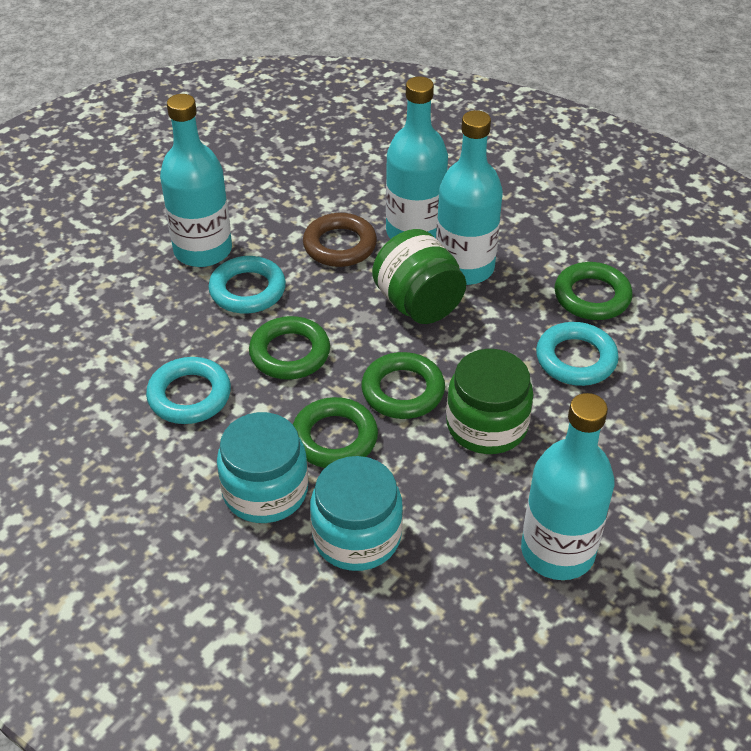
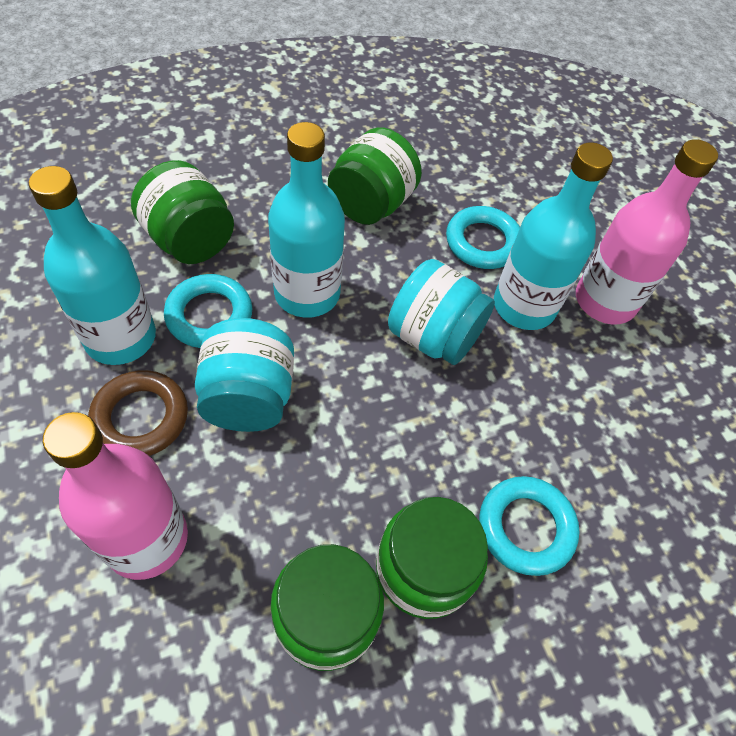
green jar: [372,229,466,324] [446,349,533,454] = 2 -> [131,160,234,264] [271,544,384,671] [328,127,422,225] [376,497,488,619] = 4
green ring: [249,316,330,380] [293,397,378,468] [362,352,445,419] [554,262,633,320] = 4 -> none = 0
pink bottle: none = 0 -> [43,412,188,580] [576,139,718,324] = 2
turquoise bottle: [160,94,232,267] [386,76,448,239] [436,110,503,285] [521,393,614,580] = 4 -> [29,166,156,365] [268,122,345,318] [494,142,613,330] = 3

